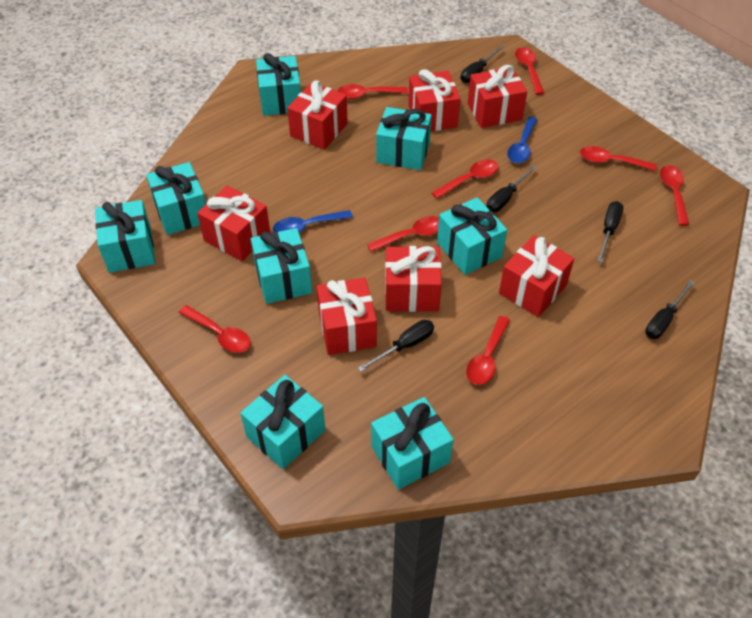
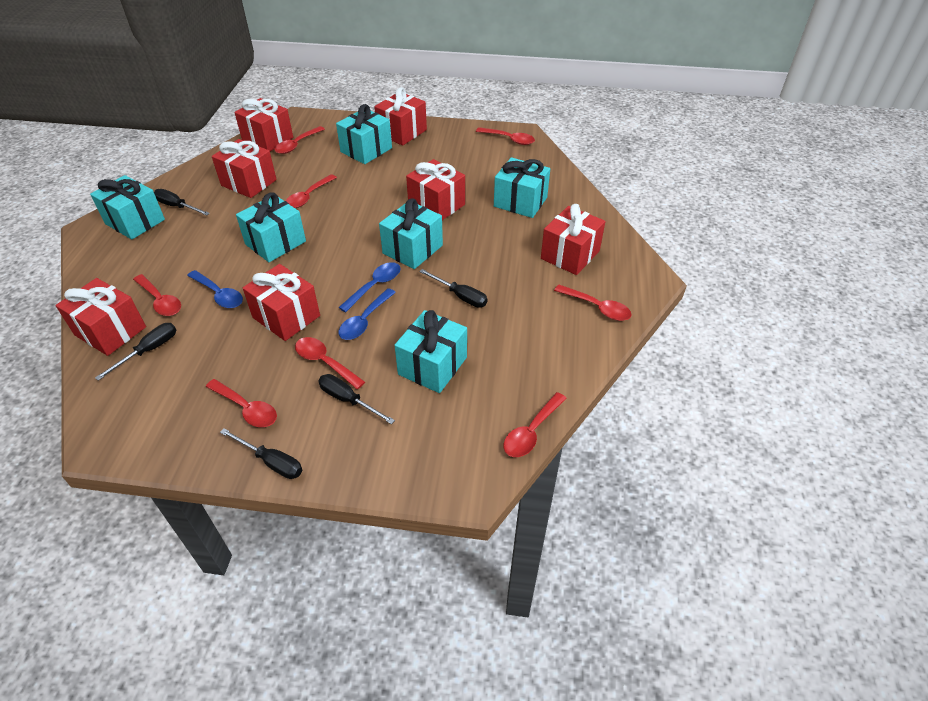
blue spoon: [273,210,353,232] [507,117,537,163] = 2 -> [187,270,243,308] [338,262,400,312] [338,288,396,340] = 3
turquoise gift: [95,200,155,273] [146,162,206,235] [241,375,325,469] [251,228,312,304] [256,53,301,116] [371,397,454,490] [376,107,432,170] [437,197,507,275] = 8 -> [90,175,165,240] [236,192,306,262] [336,104,392,164] [379,198,443,269] [395,310,467,393] [494,157,550,218] = 6

